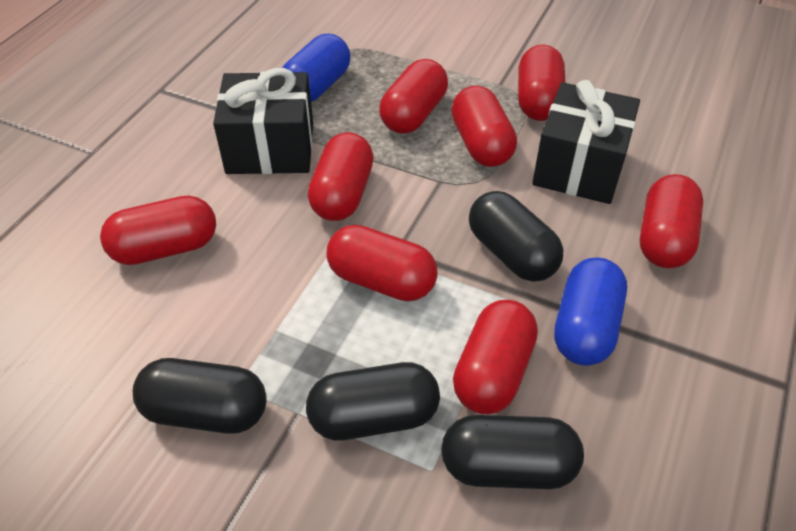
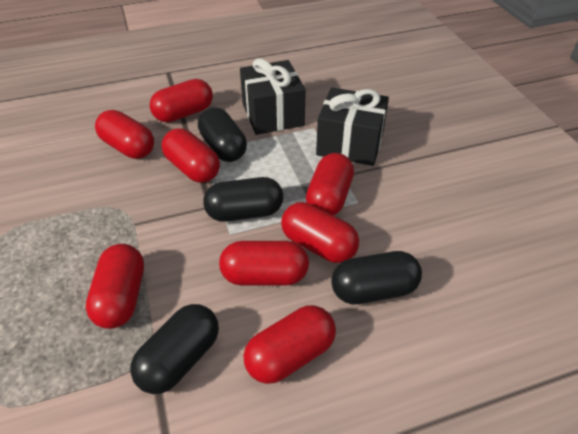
blue capsule: [282,34,351,102] [554,257,627,366] = 2 -> none = 0

